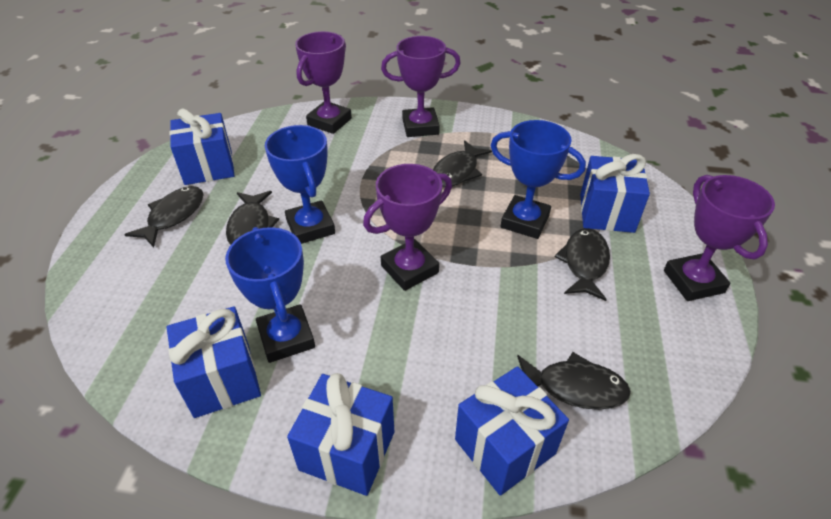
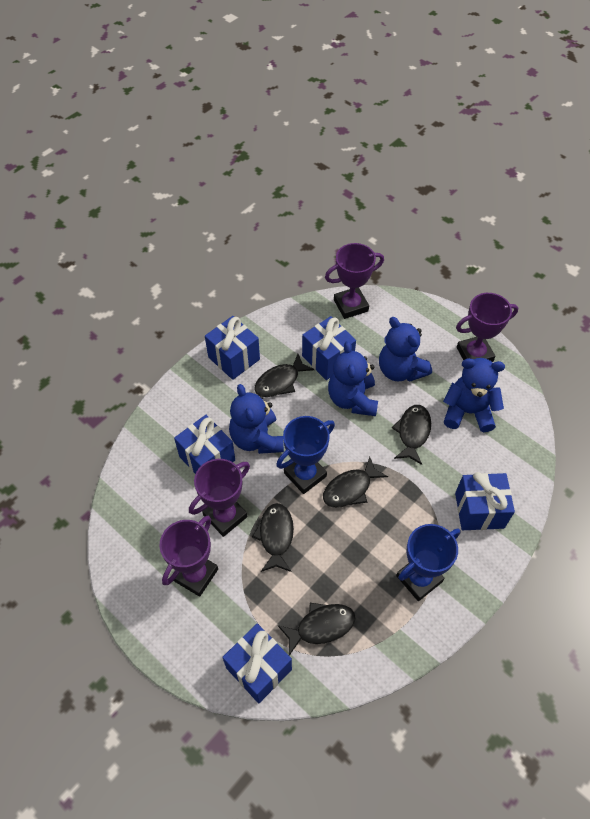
blue teddy bear: none = 0 -> [229,384,284,454] [328,341,378,416] [379,317,432,382] [443,358,505,432] = 4
blue trophy: [225,227,315,363] [265,125,335,244] [491,120,586,239] = 3 -> [276,416,335,494] [396,524,461,601] = 2

